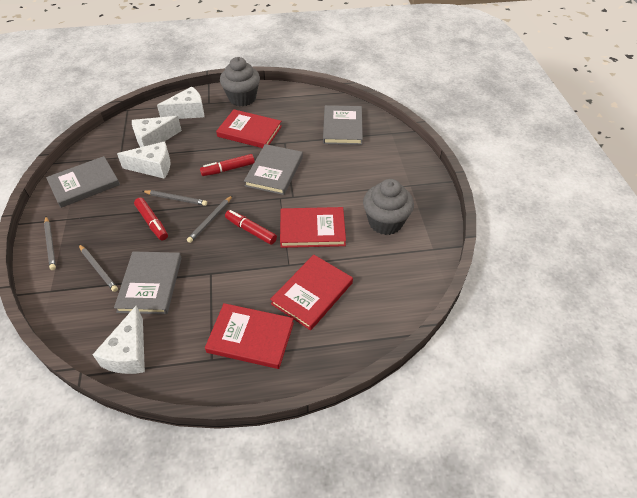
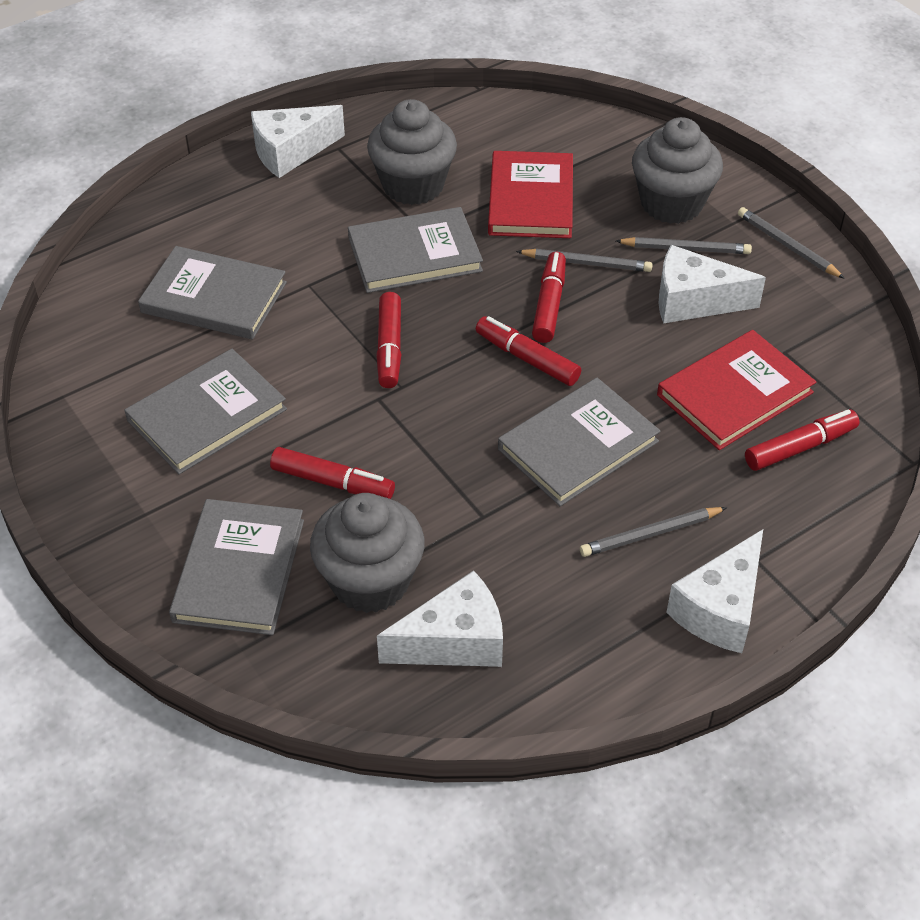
grey book: [46,156,120,208] [114,251,182,314] [244,144,303,195] [323,105,363,145] = 4 -> [124,349,287,474] [138,246,287,340] [169,499,304,635] [348,207,483,293] [498,378,661,506] = 5
grey cupcake: [220,57,260,106] [363,179,414,235] = 2 -> [310,493,425,613] [367,99,457,205] [632,117,723,224] = 3
red book: [205,303,294,369] [216,109,282,148] [270,255,353,330] [280,207,346,248] = 4 -> [488,151,573,238] [657,330,816,450] = 2
red marker: [134,198,168,241] [200,154,255,176] [225,210,277,245] = 3 -> [270,447,395,499] [376,292,402,388] [476,316,581,386] [532,252,566,343] [745,409,860,471] = 5

